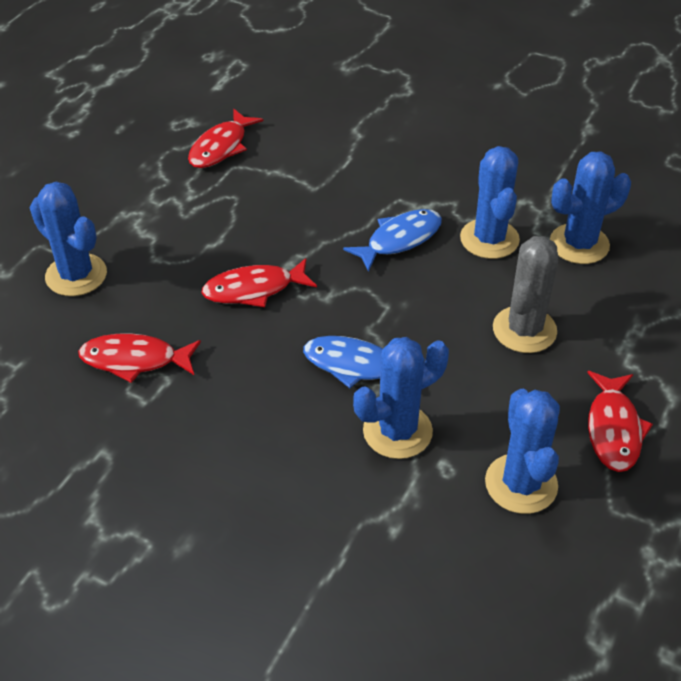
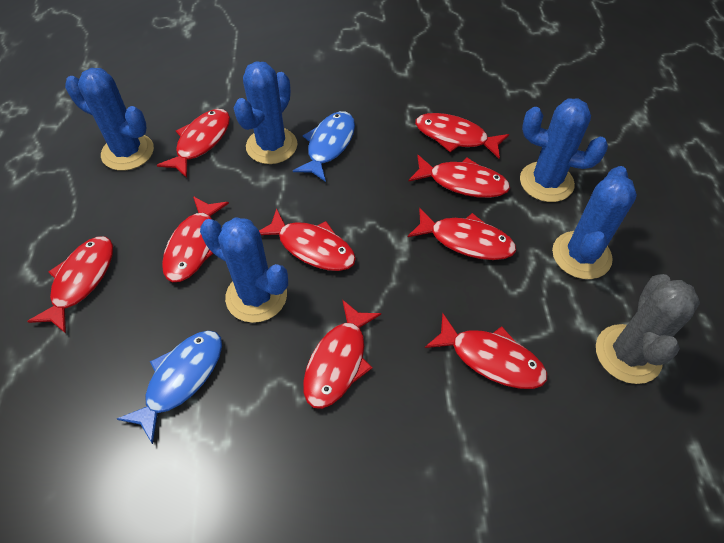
red fish: [78,333,201,383] [188,109,263,168] [201,258,317,307] [587,371,653,472] = 4 -> [27,237,113,333] [157,109,230,178] [162,196,229,282] [259,209,356,271] [303,300,381,409] [408,155,510,198] [408,208,516,260] [415,113,509,158] [425,313,547,389] = 9

